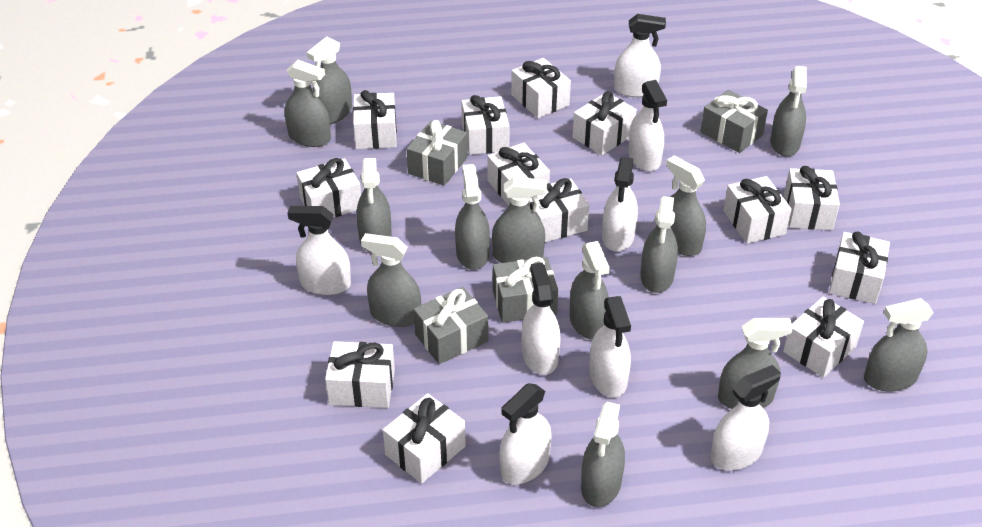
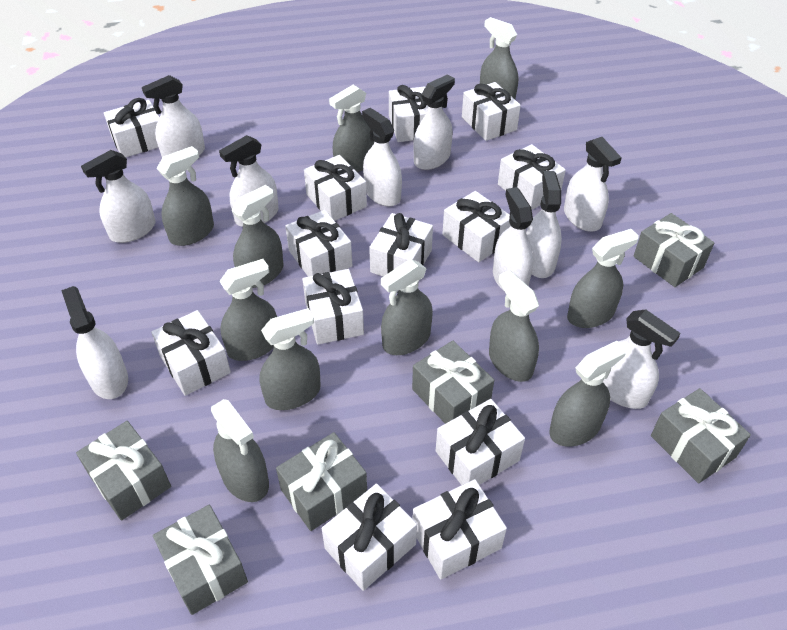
grey gift: [407,120,468,186] [413,287,488,364] [493,257,558,323] [701,90,768,153] = 4 -> [76,421,171,521] [153,505,248,615] [276,432,367,531] [412,341,494,424] [633,213,715,287] [651,388,751,483] = 6
grey spray bottle: [285,60,331,147] [307,37,352,124] [357,158,392,253] [361,233,421,327] [455,164,490,270] [492,177,547,263] [570,241,610,340] [581,402,625,507] [640,196,678,293] [666,156,706,256] [718,318,793,409] [770,66,807,156] [864,298,934,391] = 13 -> [157,146,214,246] [211,399,269,502] [219,259,277,361] [231,185,284,288] [259,308,321,410] [329,85,375,173] [381,259,433,355] [480,17,518,99] [489,270,539,382] [549,341,626,447] [567,229,639,328] = 11
white spray bottle: [288,206,351,295] [500,383,552,484] [522,263,560,375] [590,296,631,397] [602,157,638,252] [614,14,666,97] [628,80,667,171] [711,365,781,470] = 8 -> [61,286,128,399] [81,150,155,243] [142,75,205,157] [219,135,279,227] [362,108,402,206] [413,74,455,170] [493,187,534,290] [526,171,562,278] [564,137,622,232] [603,309,681,409] = 10

